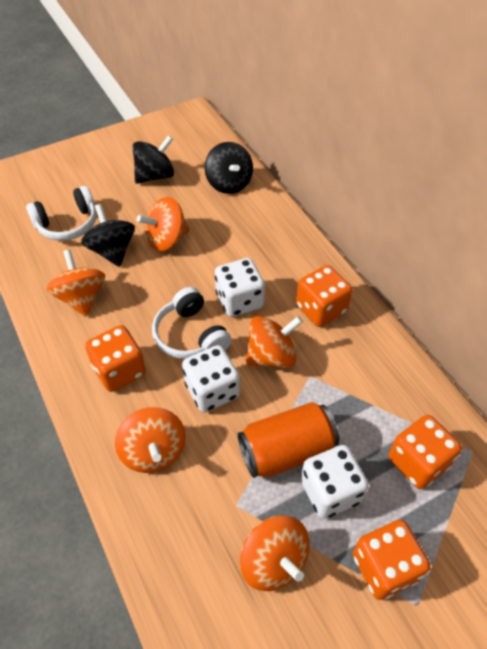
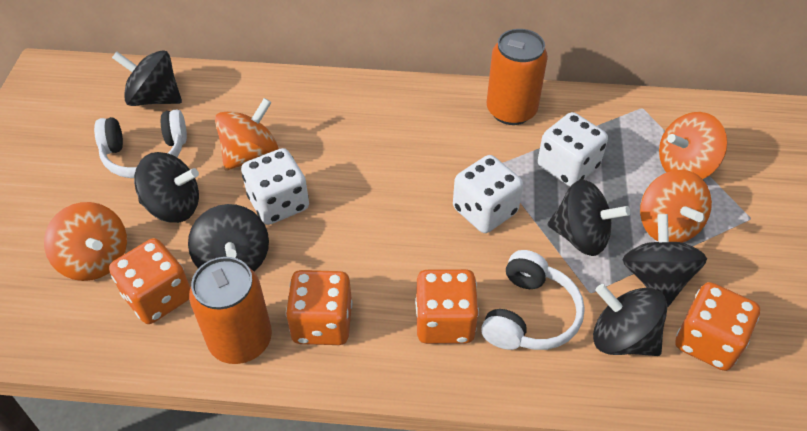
black spinning top: [81,204,135,267] [132,135,174,184] [205,142,253,194] = 3 -> [112,50,182,106] [134,152,199,223] [188,204,269,272] [548,180,630,256] [593,284,667,356] [623,214,707,307] = 6
orange can: [238,402,339,478] = 1 -> [189,257,272,364] [487,29,548,125] = 2
orange spinning top: [46,249,105,317] [115,407,186,473] [137,197,190,251] [240,515,310,591] [245,316,303,368] = 5 -> [44,202,127,281] [215,98,279,170] [640,170,712,243] [659,112,728,179] = 4

